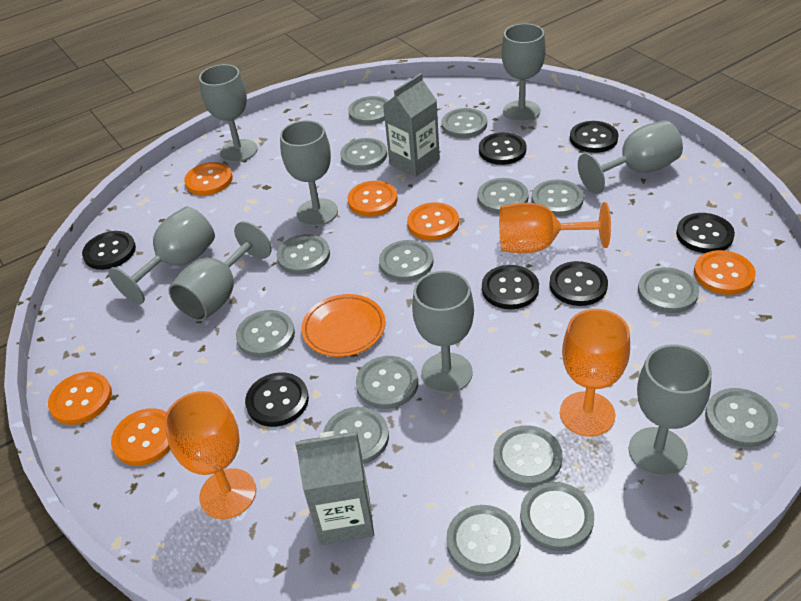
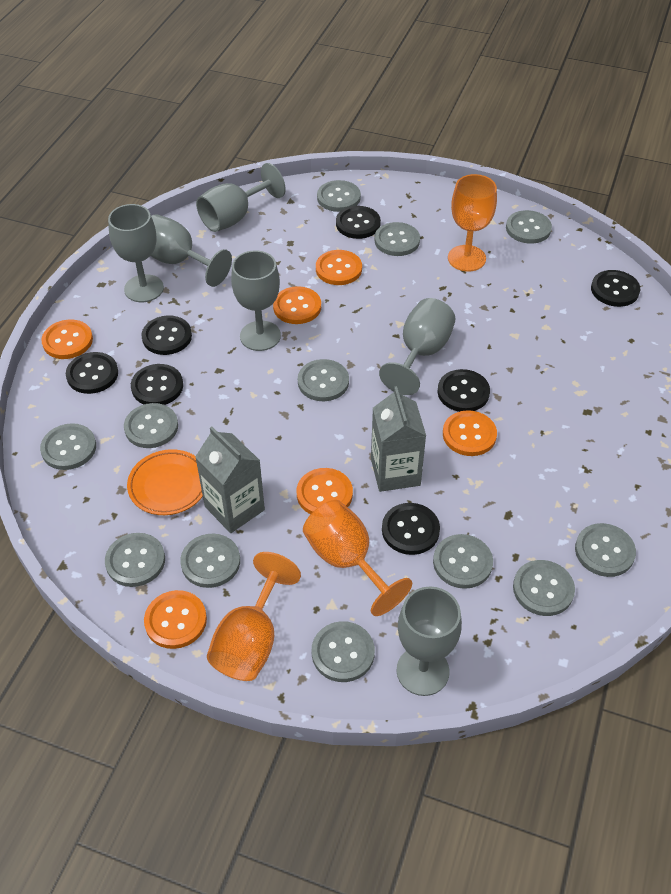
grey button: [236,310,295,358] [276,234,330,275] [323,407,389,464] [340,138,387,170] [348,96,389,125] [356,356,418,409] [379,240,433,282] [442,108,487,138] [446,505,521,576] [477,178,529,214] [493,425,563,487] [520,482,594,551] [532,179,584,216] [638,267,699,313] [705,388,778,447] = 15 -> [40,423,96,470] [105,533,165,587] [124,403,178,448] [180,534,240,588] [298,359,349,401] [312,621,375,682] [317,180,361,212] [374,222,420,256] [433,534,493,589] [506,210,552,244] [513,560,575,616] [575,523,636,577] = 12
grey goblet: [108,206,215,304] [168,221,272,321] [199,64,258,162] [280,120,338,226] [412,271,474,393] [501,23,546,122] [578,120,683,194] [629,344,712,476] = 8 -> [108,204,164,302] [151,214,232,287] [196,163,286,232] [231,250,281,351] [379,298,456,395] [397,586,462,696] = 6

